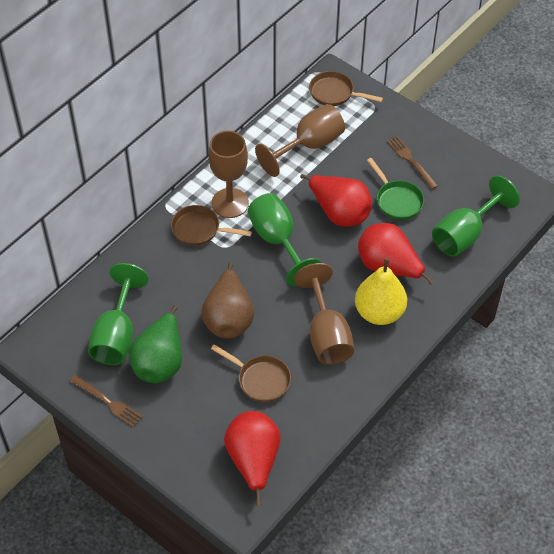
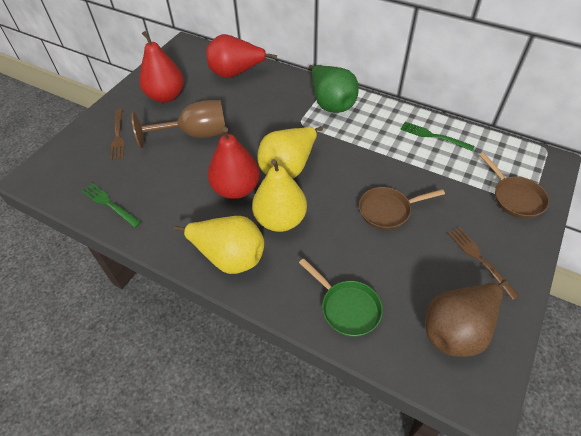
brown goblet: [208,131,249,218] [255,104,345,177] [294,263,354,365] = 3 -> [132,100,225,148] = 1
brown pan: [171,205,252,246] [211,344,291,402] [309,71,383,106] = 3 -> [359,187,445,230] [479,153,549,219] = 2
green fork: none = 0 -> [82,183,141,228] [400,122,475,151] = 2
green goblet: [88,263,149,365] [247,193,321,286] [432,175,520,257] = 3 -> none = 0
yellow pear: [355,258,407,325] = 1 -> [173,216,265,274] [252,159,307,232] [257,126,323,178] = 3

